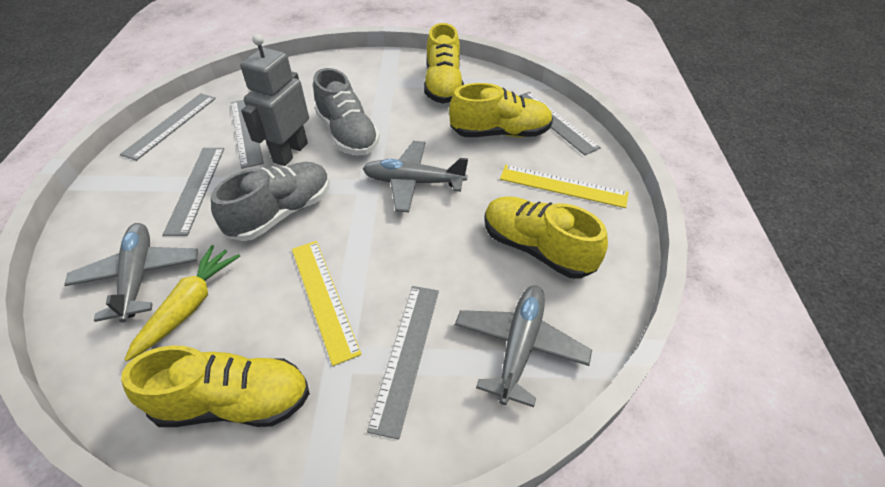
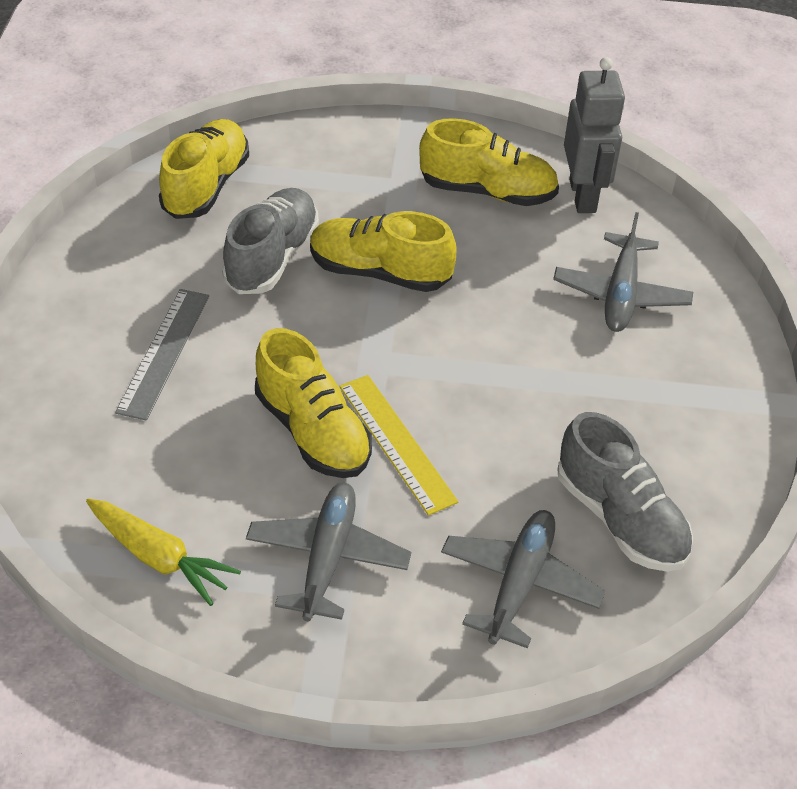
grey ruler: [120,93,216,161] [163,148,224,236] [231,100,264,169] [367,286,439,440] [519,92,601,155] = 5 -> [115,289,209,421] = 1
yellow ruler: [292,241,362,366] [500,165,629,208] = 2 -> [339,375,458,516] = 1

